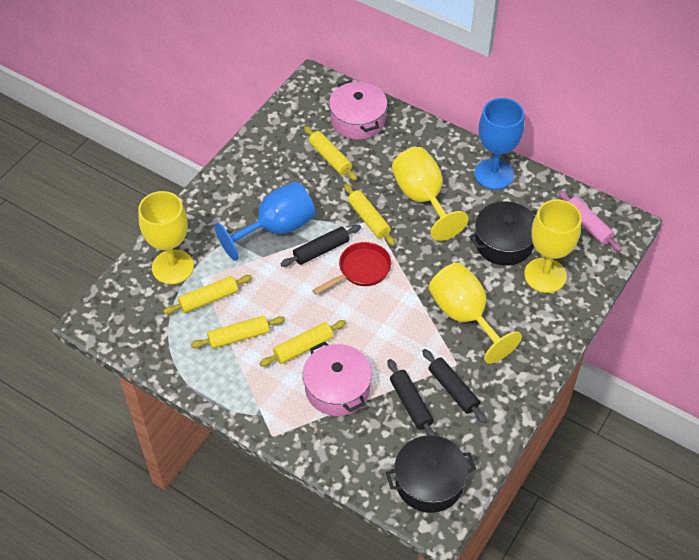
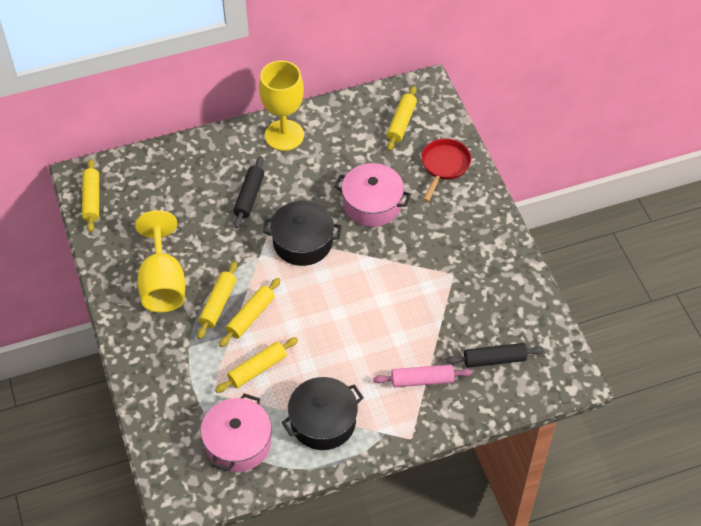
black rolling pin: [281,225,361,267] [388,359,436,436] [422,349,487,423] = 3 -> [234,157,264,228] [447,343,544,368] = 2
blue goblet: [215,182,316,261] [474,98,524,190] = 2 -> none = 0
yellow goblet: [138,191,194,284] [392,147,469,241] [429,263,522,364] [524,199,582,293] = 4 -> [135,210,185,312] [259,61,304,151] = 2

